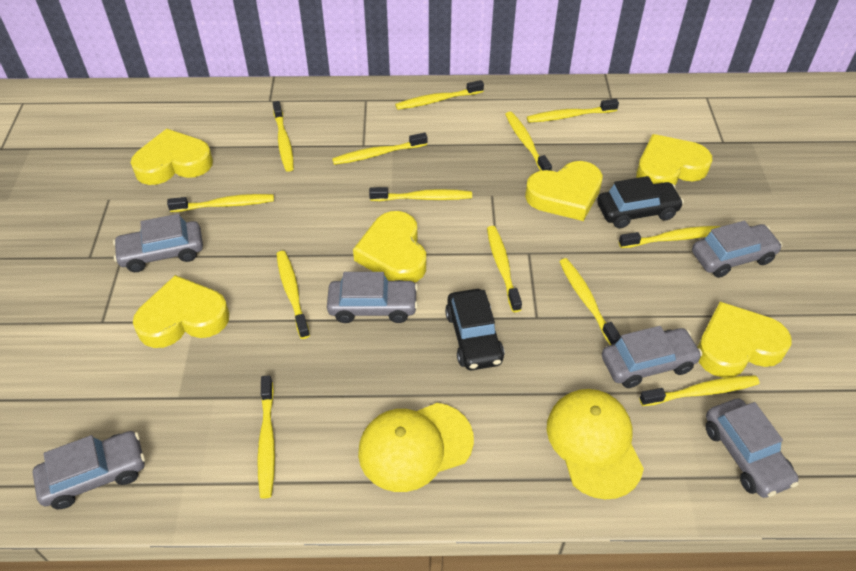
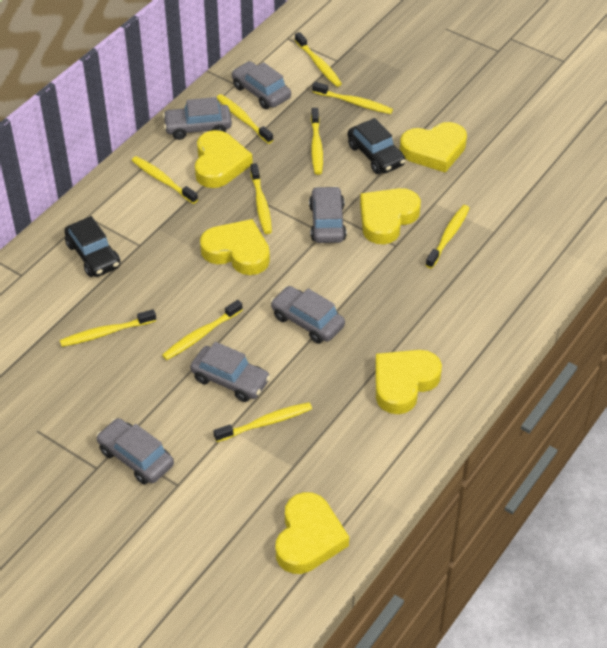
yellow cap: [358,403,474,492] [547,389,644,499] = 2 -> none = 0
yellow toothbrush: [167,194,274,212] [257,375,275,499] [273,101,294,172] [277,251,310,339] [332,132,427,165] [369,187,472,201] [395,80,484,110] [487,226,522,312] [505,112,552,171] [527,99,619,123] [559,258,621,345] [619,226,721,248] [639,375,760,406] = 13 -> [60,309,156,347] [132,156,198,204] [162,300,243,360] [213,402,312,442] [217,94,273,144] [250,163,272,234] [295,32,342,87] [311,108,323,175] [312,82,393,114] [426,205,470,269] = 10

